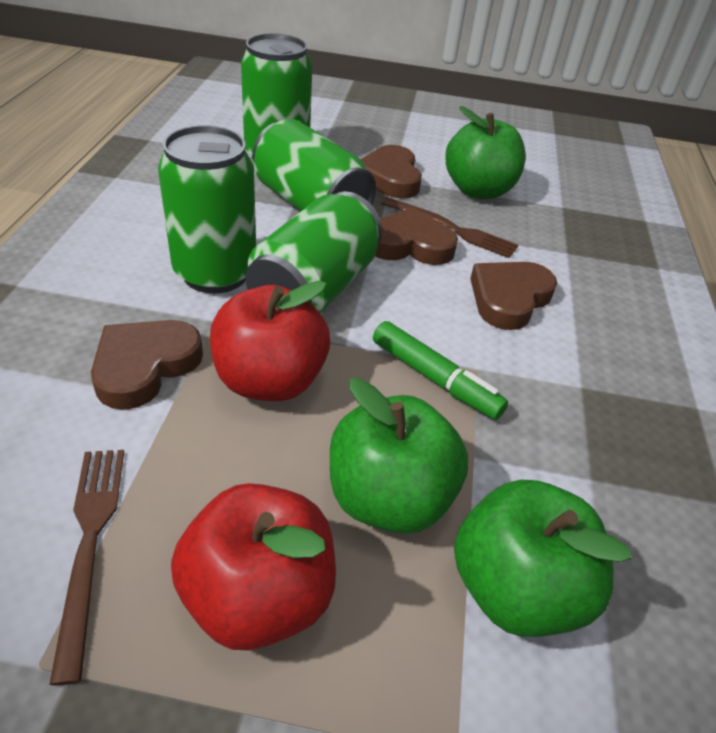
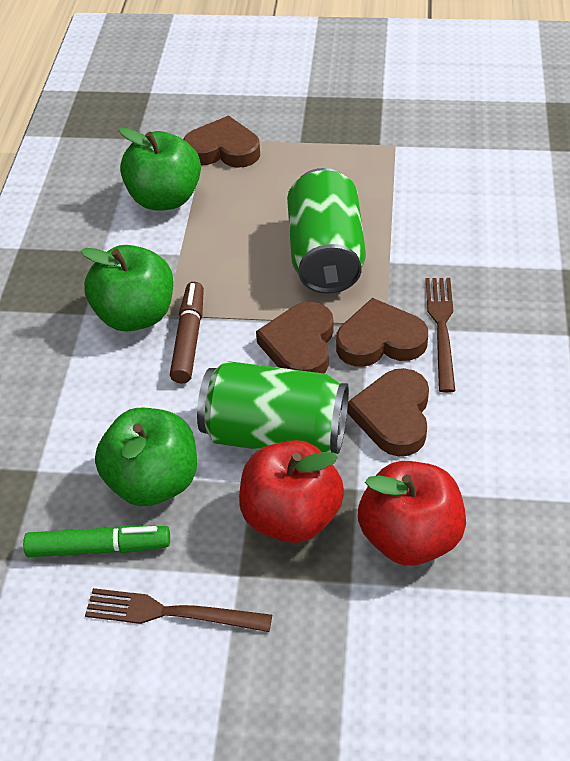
brown marker: none = 0 -> [170,282,204,384] = 1
green can: [158,125,256,294] [241,33,312,159] [245,191,382,313] [253,119,376,211] = 4 -> [197,361,349,454] [287,168,366,294] = 2

